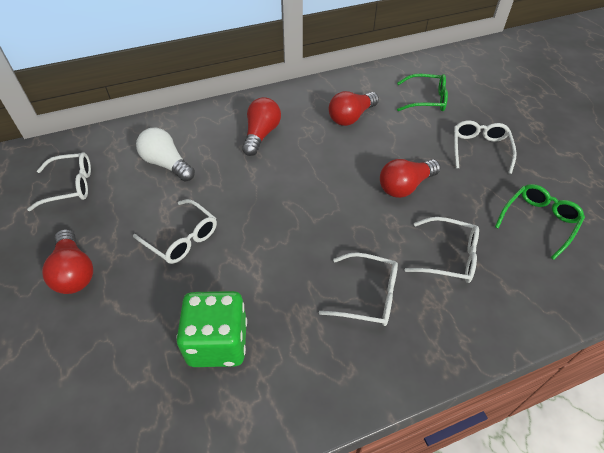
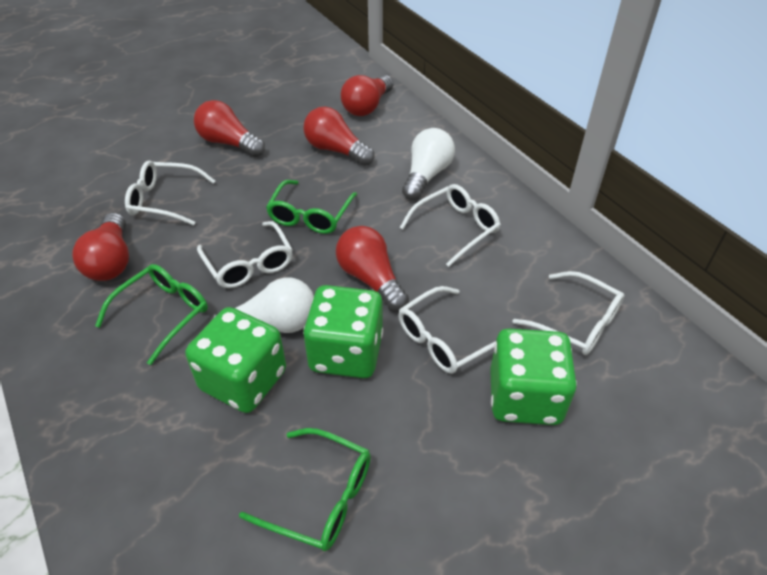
green dice: [176,291,247,367] = 1 -> [185,307,286,413] [303,285,383,379] [490,328,577,425] = 3
green glasses: [397,73,448,111] [495,184,585,260] = 2 -> [95,264,208,365] [239,428,371,551] [266,180,357,234] = 3
red light bulb: [42,229,93,294] [242,97,281,156] [329,91,379,126] [380,159,440,198] = 4 -> [72,213,129,281] [194,100,265,157] [304,107,374,166] [336,226,409,312] [341,75,393,116] = 5
white light bulb: [136,128,195,182] = 1 -> [209,277,314,333] [402,128,455,200] = 2

